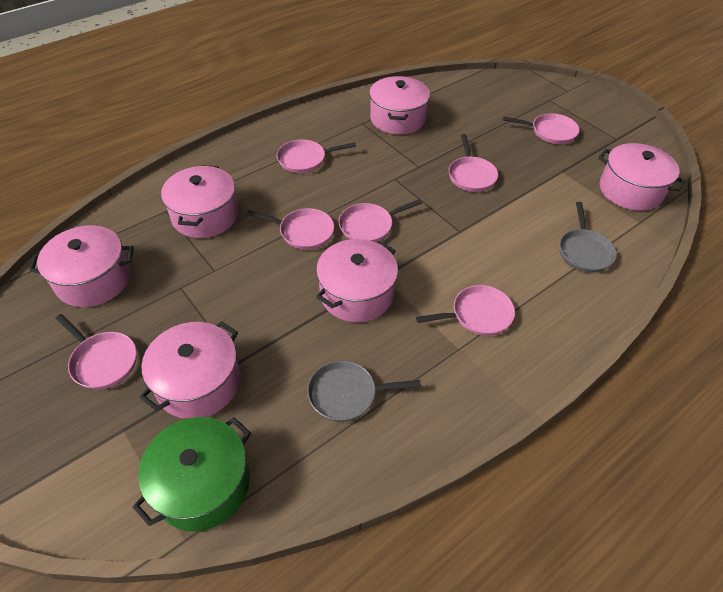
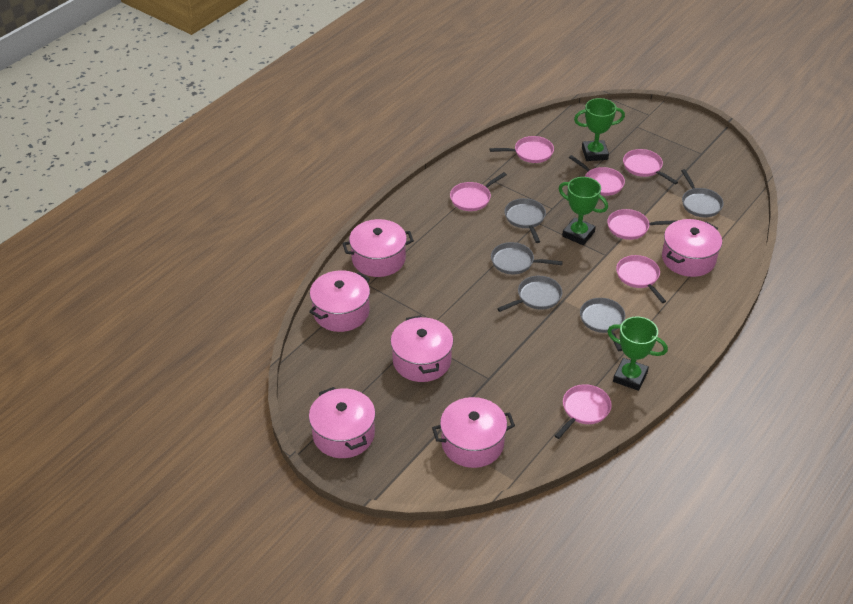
green pot: [133,417,251,532] = 1 -> none = 0
green trophy: none = 0 -> [559,177,608,245] [574,98,625,161] [607,316,668,391] = 3
grey pan: [307,361,421,422] [559,202,617,273] = 2 -> [491,242,563,274] [497,276,562,312] [504,198,546,243] [580,298,625,351] [681,169,724,217] = 5

